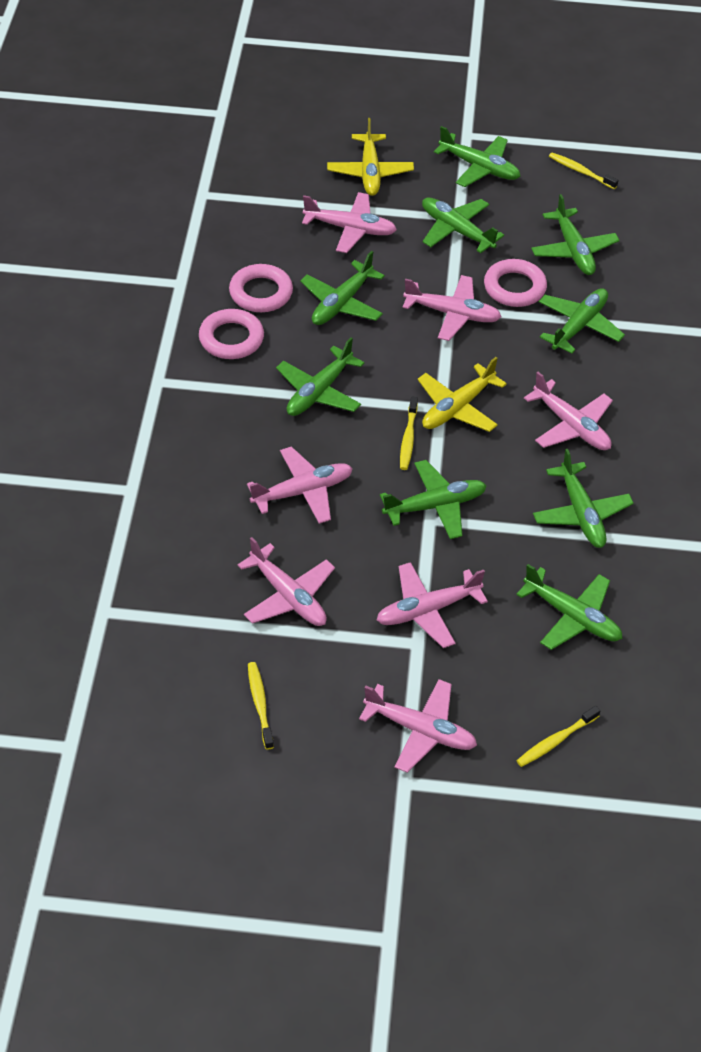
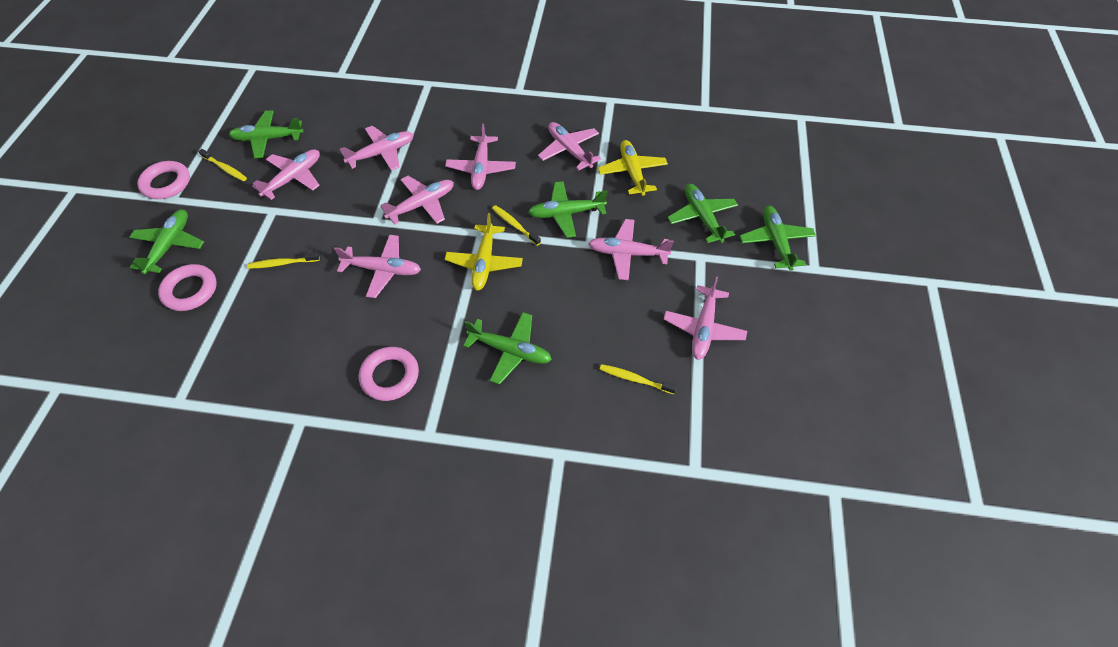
green plane: [276,337,365,416] [300,251,385,325] [380,460,487,539] [422,198,504,253] [434,126,520,187] [516,564,623,650] [531,194,620,275] [533,449,634,548] [539,288,625,354] = 9 -> [129,210,204,274] [229,110,304,158] [463,312,552,385] [528,181,608,238] [668,184,738,243] [740,206,816,271] = 6
pink plane: [237,537,335,626] [247,446,353,524] [302,192,397,253] [359,679,477,773] [377,562,488,648] [403,275,501,341] [524,372,613,450] = 7 -> [252,149,320,200] [334,235,421,298] [340,126,414,171] [380,176,454,225] [445,123,516,190] [538,122,602,170] [588,219,674,280] [663,276,747,360] = 8

